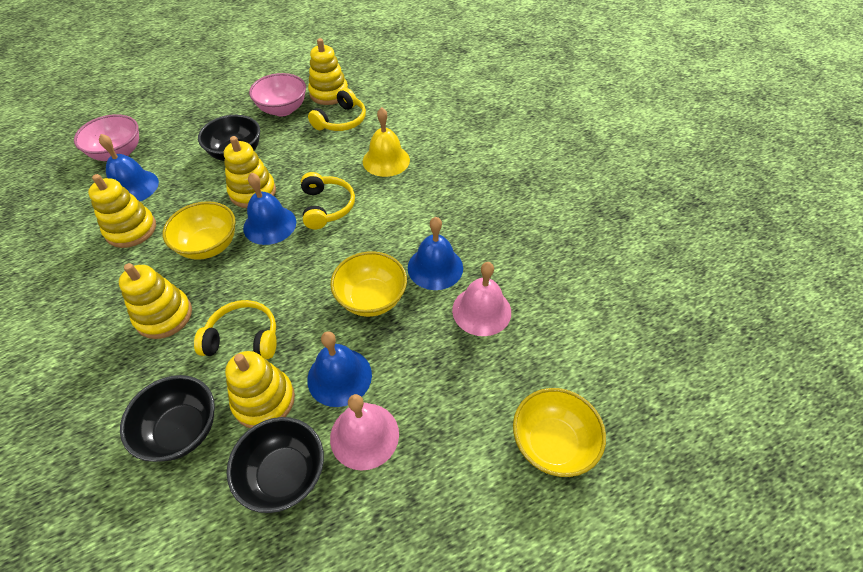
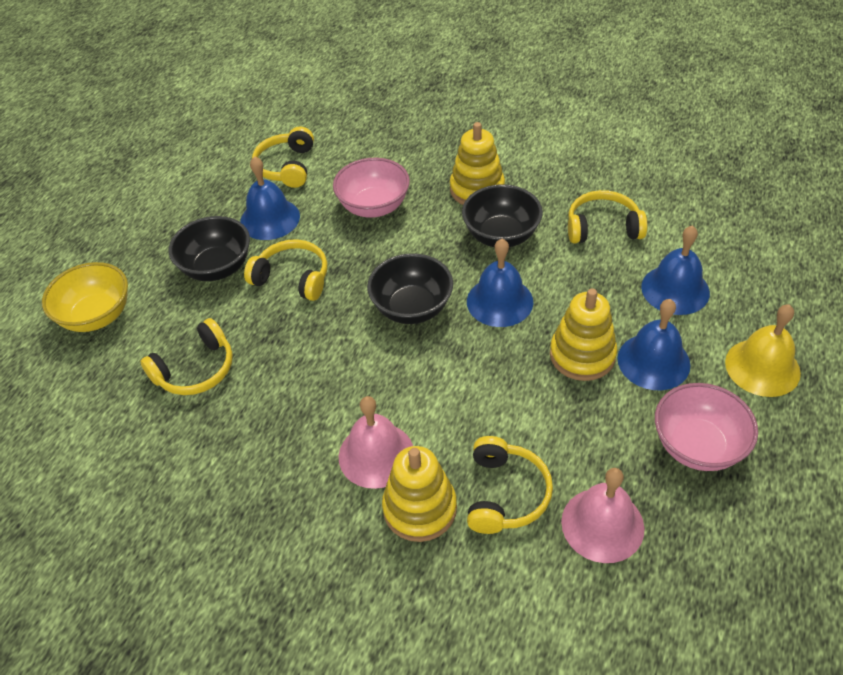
yellow bowl: [162,201,236,260] [330,251,407,317] [513,388,606,477] = 3 -> [42,262,128,332] = 1
yellow headphones: [194,300,277,359] [301,172,355,229] [308,88,366,131] = 3 -> [140,318,233,395] [244,239,327,301] [252,126,314,188] [467,436,553,534] [568,190,647,243] = 5
yellow stacking toy: [88,174,156,248] [119,263,192,339] [224,136,276,208] [225,351,295,428] [308,38,348,105] = 5 -> [382,446,457,542] [450,122,505,205] [550,288,617,381] = 3

